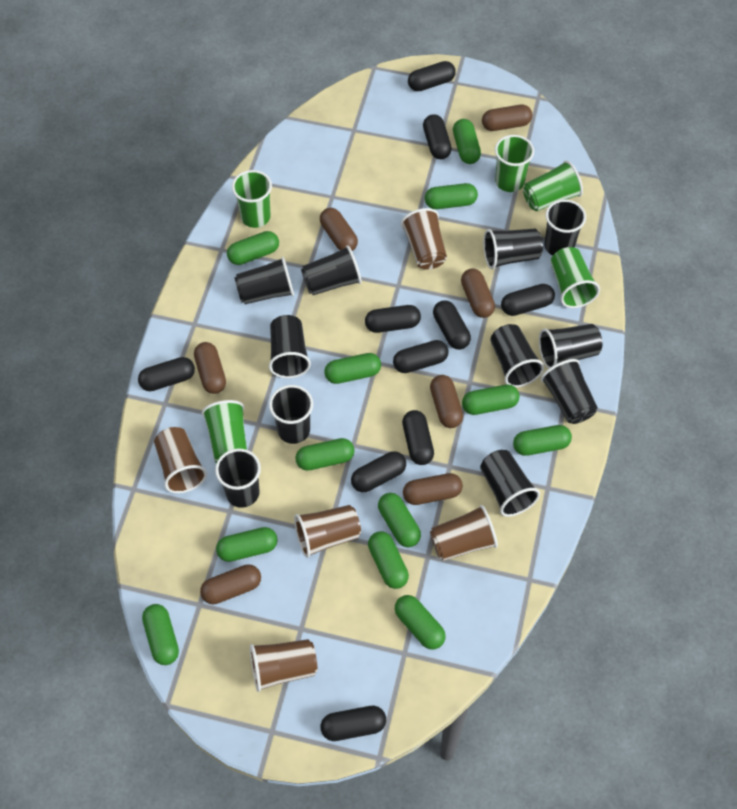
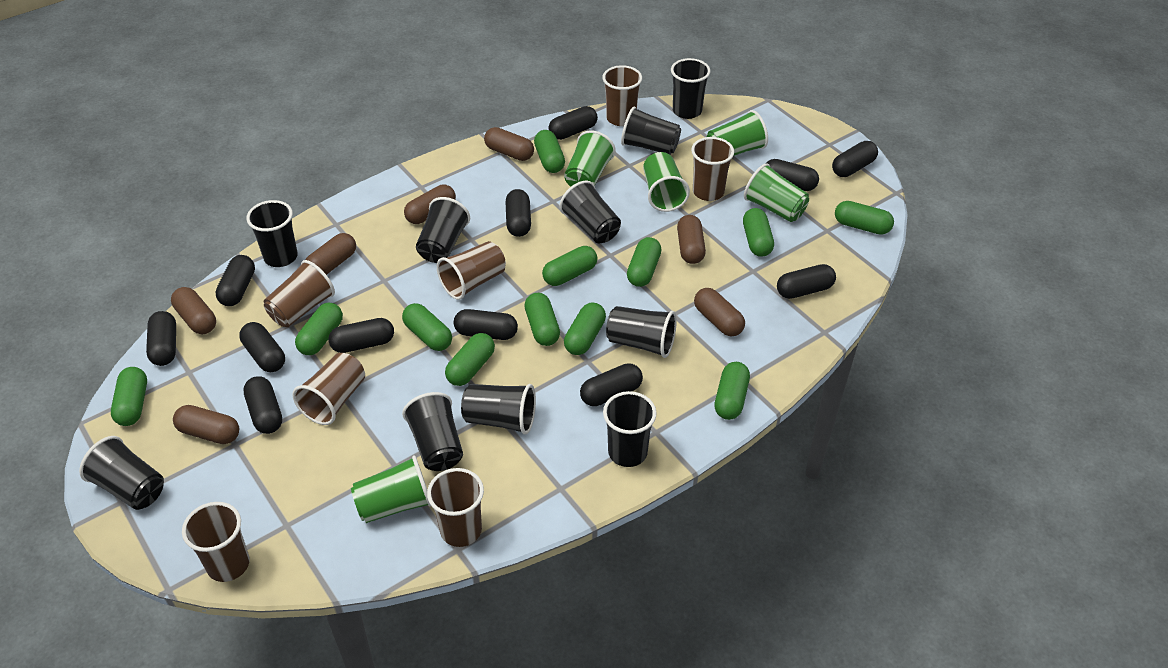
black capsule: [138,357,195,391] [321,706,386,741] [351,451,406,492] [365,305,421,333] [393,340,449,373] [402,410,434,465] [408,61,456,91] [423,114,452,159] [433,300,471,350] [501,284,555,316] = 10 -> [146,311,176,366] [215,255,255,306] [239,322,285,372] [243,376,282,434] [328,318,394,353] [454,309,518,340] [506,189,531,237] [549,106,598,140] [580,363,643,406] [766,159,819,191] [777,264,836,299] [832,141,878,177] = 12
black cup: [215,449,261,508] [234,257,294,304] [269,315,311,378] [269,385,313,444] [301,245,362,295] [480,450,540,517] [483,229,543,269] [490,324,544,387] [539,324,602,369] [541,359,598,424] [544,199,586,256] = 11 -> [79,436,164,510] [246,200,298,267] [402,392,463,471] [416,197,470,263] [461,384,536,435] [559,181,621,243] [603,391,657,467] [606,306,677,358] [621,106,681,155] [671,58,710,119] = 10
brown cup: [154,427,207,493] [250,639,318,692] [294,505,361,558] [401,208,447,270] [430,505,498,561] = 5 -> [182,502,250,582] [264,260,335,327] [293,353,365,425] [427,468,484,547] [437,241,506,300] [602,65,642,126] [691,137,734,201] = 7

